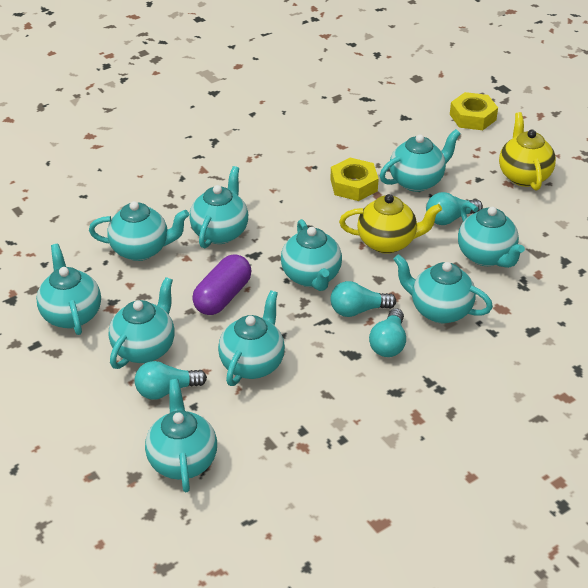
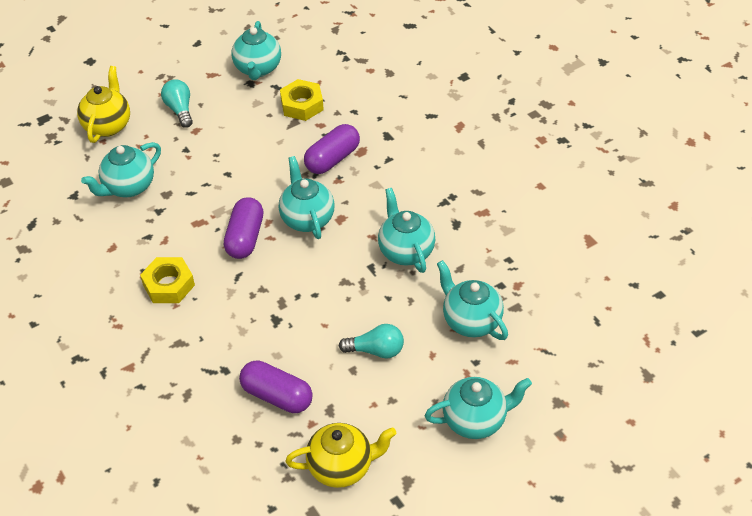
purple capsule: [192,254,252,315] = 1 -> [224,197,264,259] [239,360,313,413] [304,124,360,174] = 3
turquoise light bulb: [135,361,207,399] [330,281,396,317] [369,308,406,357] [426,192,483,225] = 4 -> [161,80,193,128] [339,324,404,359] = 2
turquoise teapot: [36,244,101,335] [89,201,189,261] [109,277,174,369] [145,379,217,492] [189,166,248,248] [218,290,285,386] [281,219,342,291] [380,129,461,192] [393,254,493,324] [458,202,525,268] = 10 -> [81,142,161,197] [231,21,281,80] [279,156,335,239] [378,188,435,273] [424,377,532,439] [437,260,508,340] = 6

